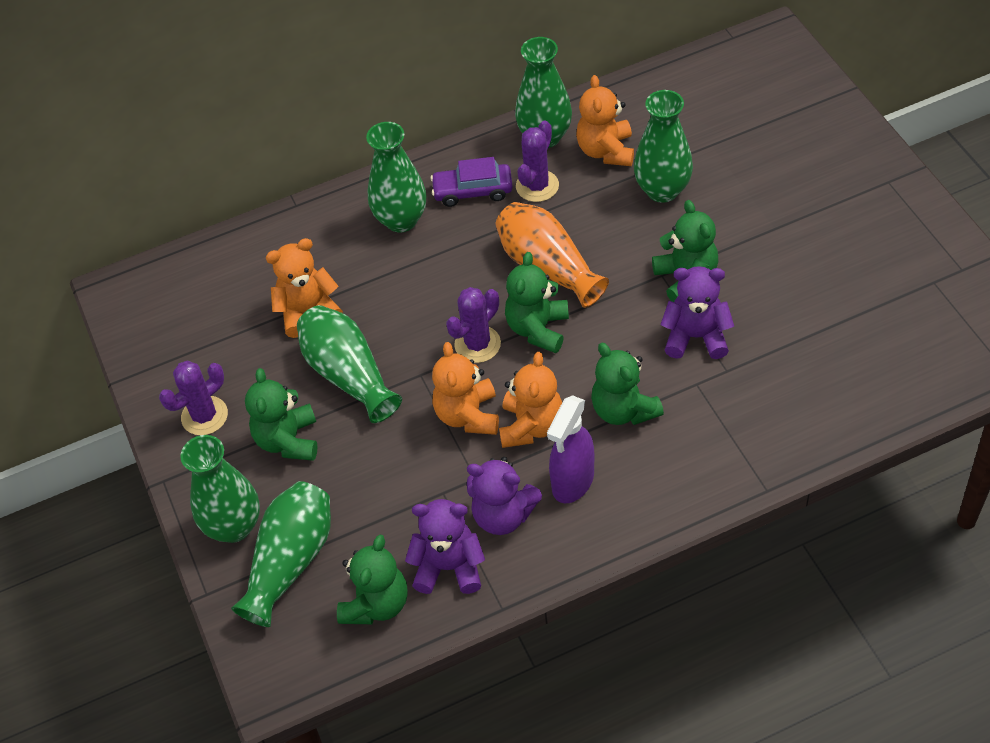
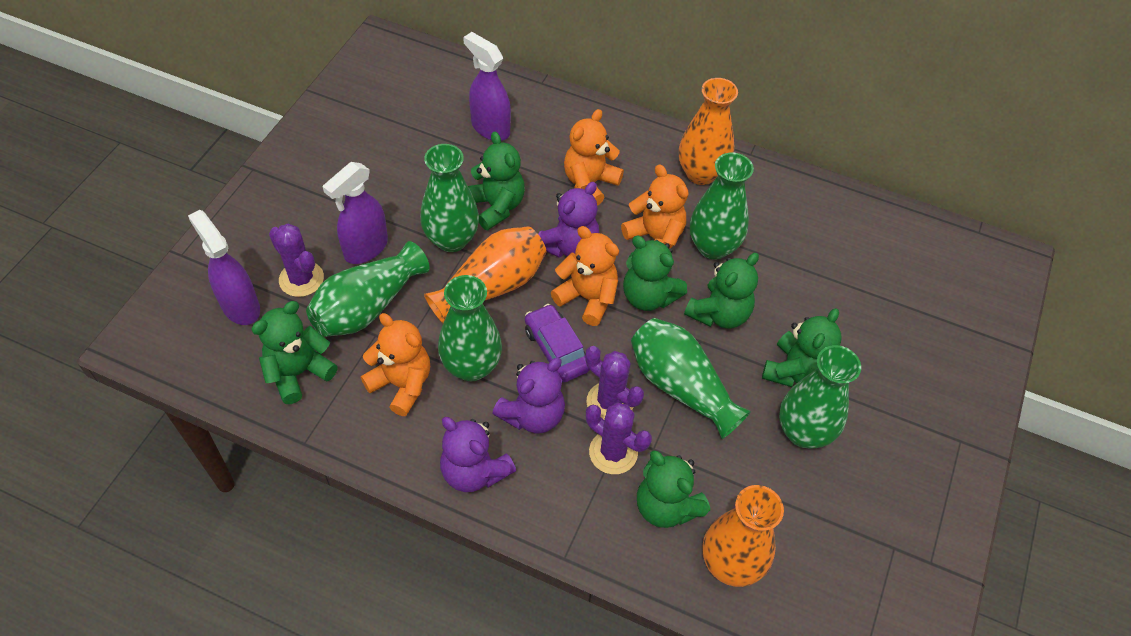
green teddy bear: [245,368,318,461] [337,535,408,624] [505,252,569,353] [591,343,664,425] [652,200,718,302] = 5 -> [251,301,338,404] [468,132,525,230] [623,236,687,311] [637,450,710,528] [684,253,759,329] [762,308,842,387] = 6
orange vase: [496,202,609,308] = 1 -> [424,226,547,323] [679,78,738,185] [703,485,784,587] = 3
purple spray bottle: [547,395,594,504] = 1 -> [188,210,260,325] [322,162,388,264] [463,32,511,141] = 3

